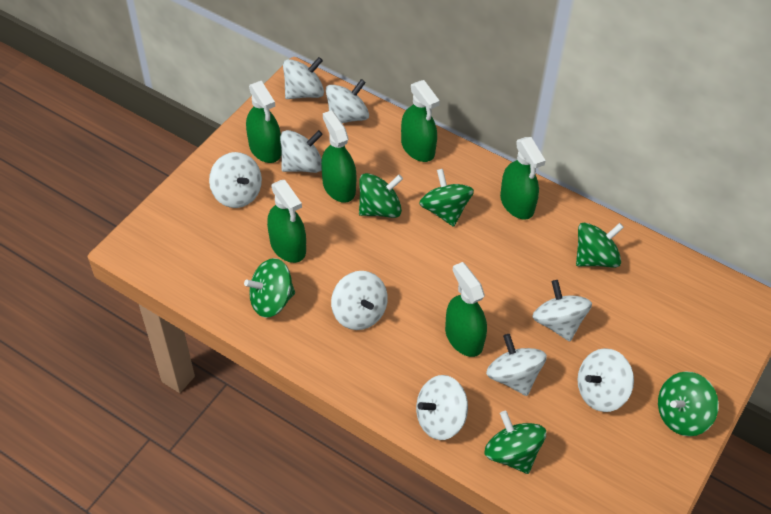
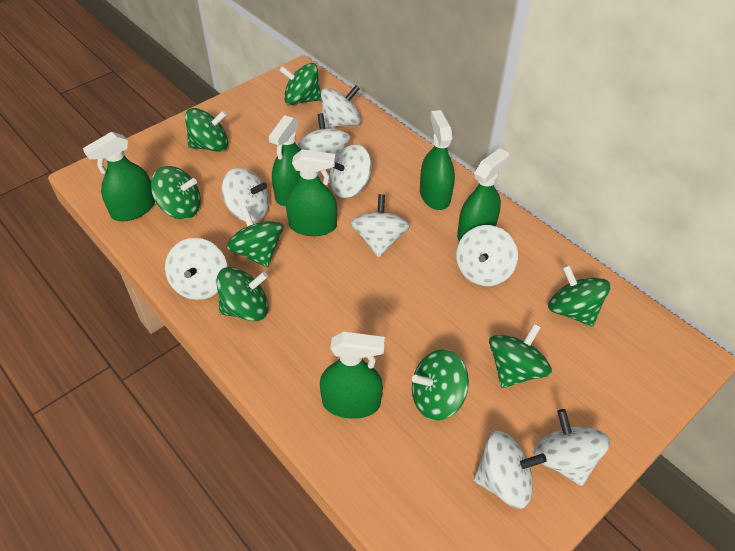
green spinning top: [244,258,295,318] [359,173,403,218] [419,169,474,227] [484,411,546,474] [576,223,624,268] [658,372,719,436] = 6 -> [151,166,201,219] [185,108,228,152] [216,267,268,321] [227,207,283,267] [279,63,321,105] [412,349,469,421] [489,323,552,388] [548,265,611,327] = 8

